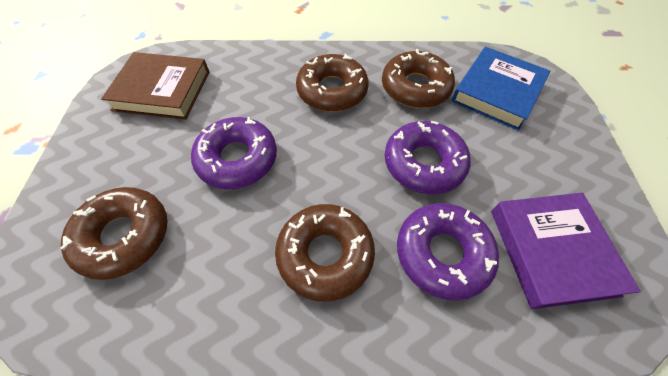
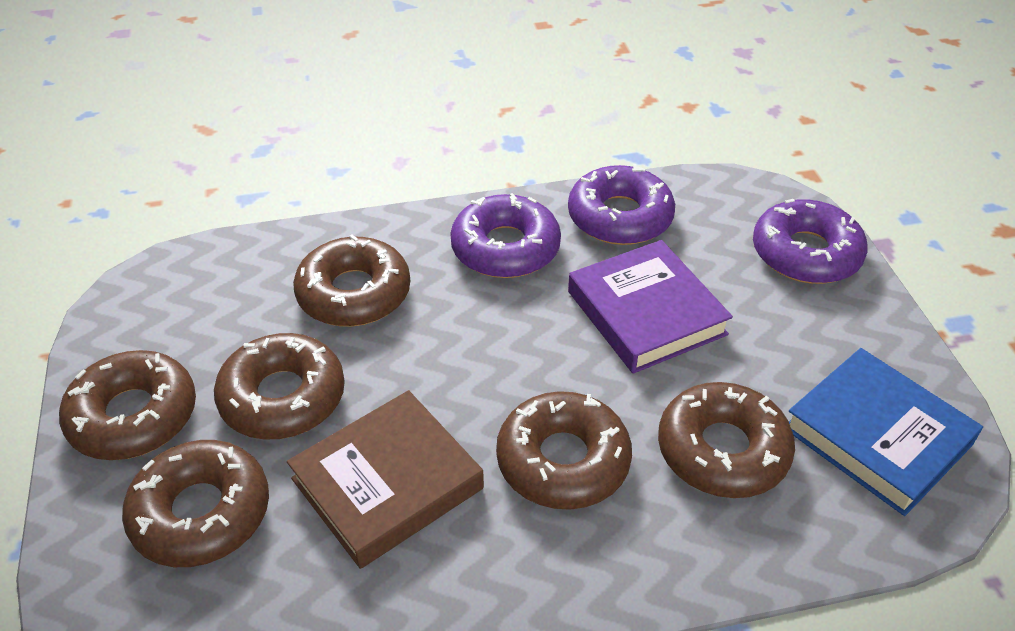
brown donut: [60,187,168,280] [275,204,375,302] [296,54,369,112] [382,49,455,108] = 4 -> [59,350,196,460] [122,440,269,567] [214,333,345,440] [293,235,410,327] [496,391,632,510] [658,382,795,498] = 6

